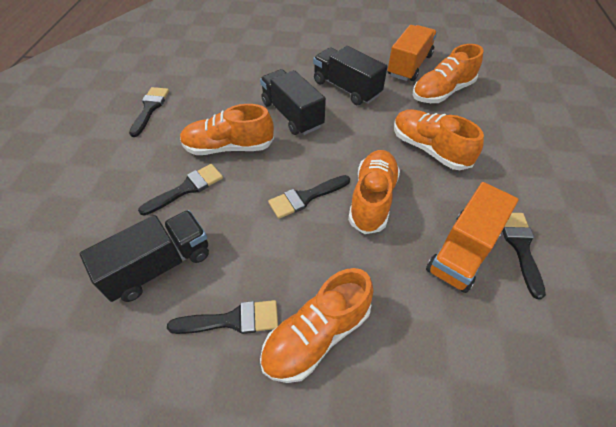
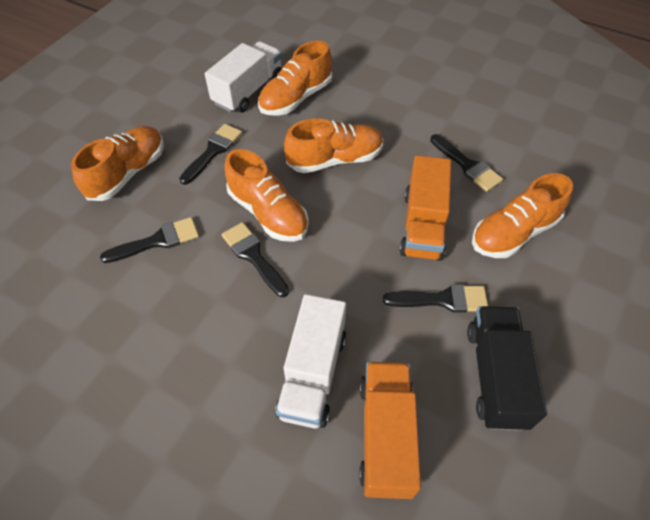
black truck: [79,210,209,302] [260,69,326,135] [313,46,388,105] = 3 -> [467,306,547,431] = 1
white truck: none = 0 -> [205,41,282,113] [275,294,346,428] = 2

